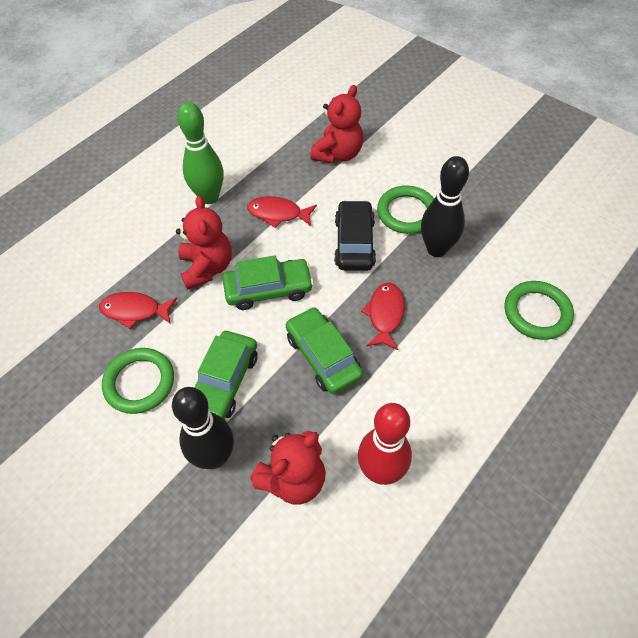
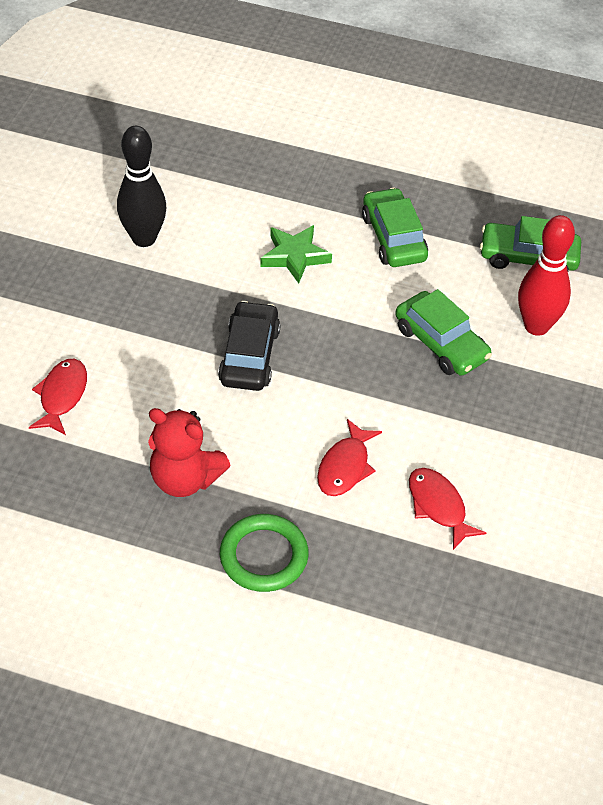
black bowling pin: [172,387,234,469] [421,156,469,257] = 2 -> [117,126,166,247] = 1
green bowling pin: [177,102,223,204] = 1 -> none = 0
green ring: [102,348,174,414] [377,185,434,234] [504,281,574,340] = 3 -> [220,514,309,592] = 1
green star: none = 0 -> [261,225,332,283] = 1
red teddy bear: [176,196,232,290] [250,431,326,504] [310,85,363,164] = 3 -> [148,408,231,497] = 1

